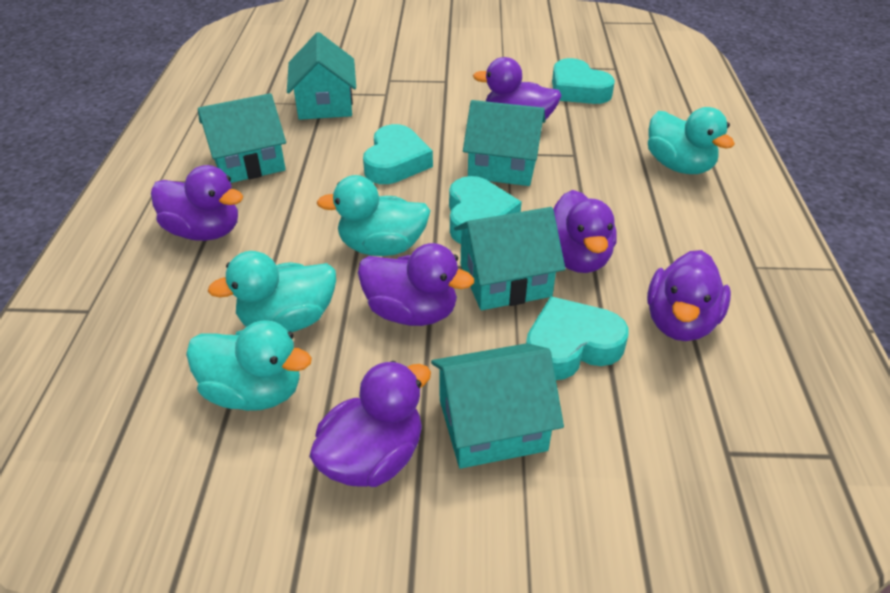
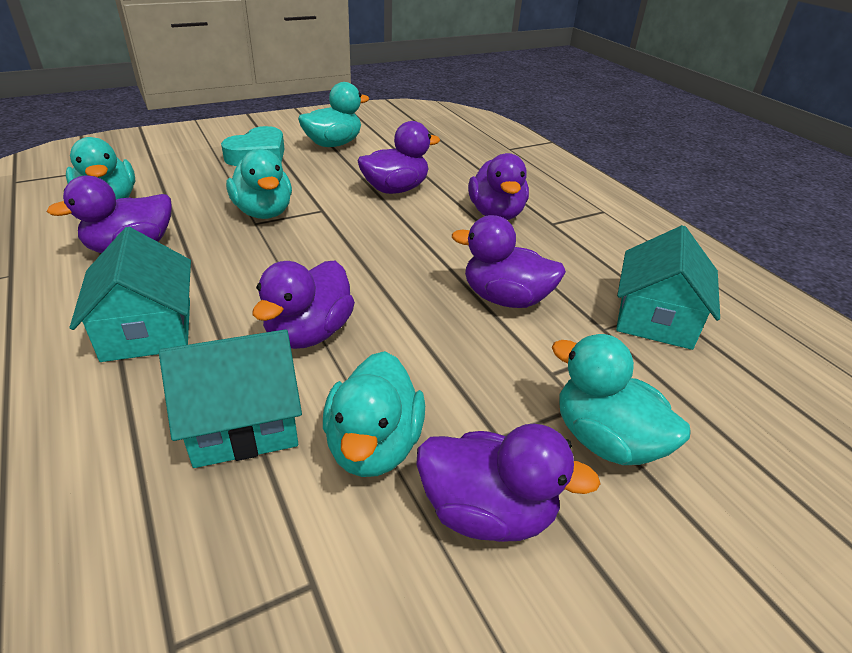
turquoise duck: [186,320,312,411] [208,251,336,332] [316,175,430,256] [648,107,735,174] = 4 -> [66,137,135,200] [226,149,292,219] [298,82,369,147] [323,351,425,477] [552,334,691,465] = 5
turquoise heart: [363,124,433,184] [449,176,522,244] [526,296,629,380] [552,58,615,104] = 4 -> [221,126,284,166] = 1
turquoise house: [198,93,286,183] [287,32,356,120] [431,343,564,469] [454,207,565,310] [463,100,545,186] = 5 -> [70,227,191,362] [159,329,302,468] [616,225,720,350] = 3

